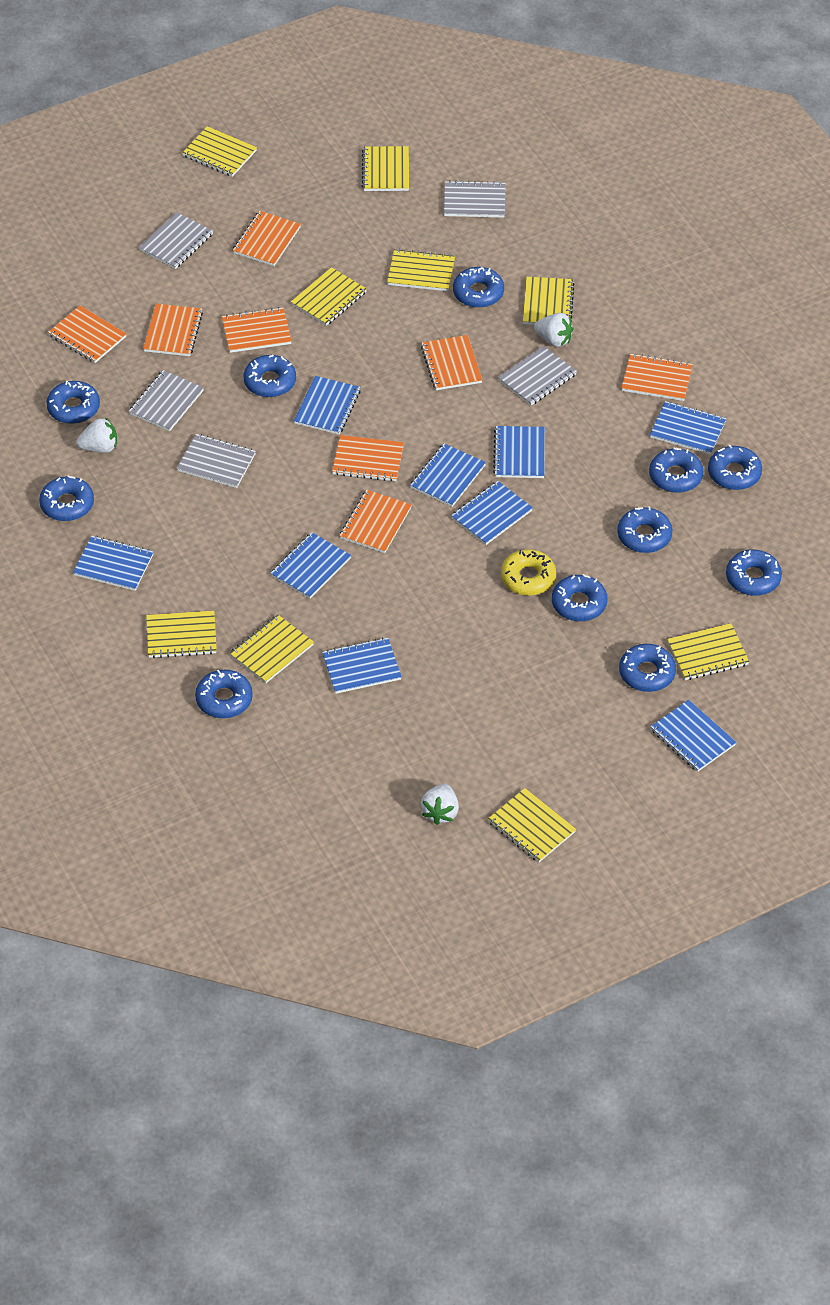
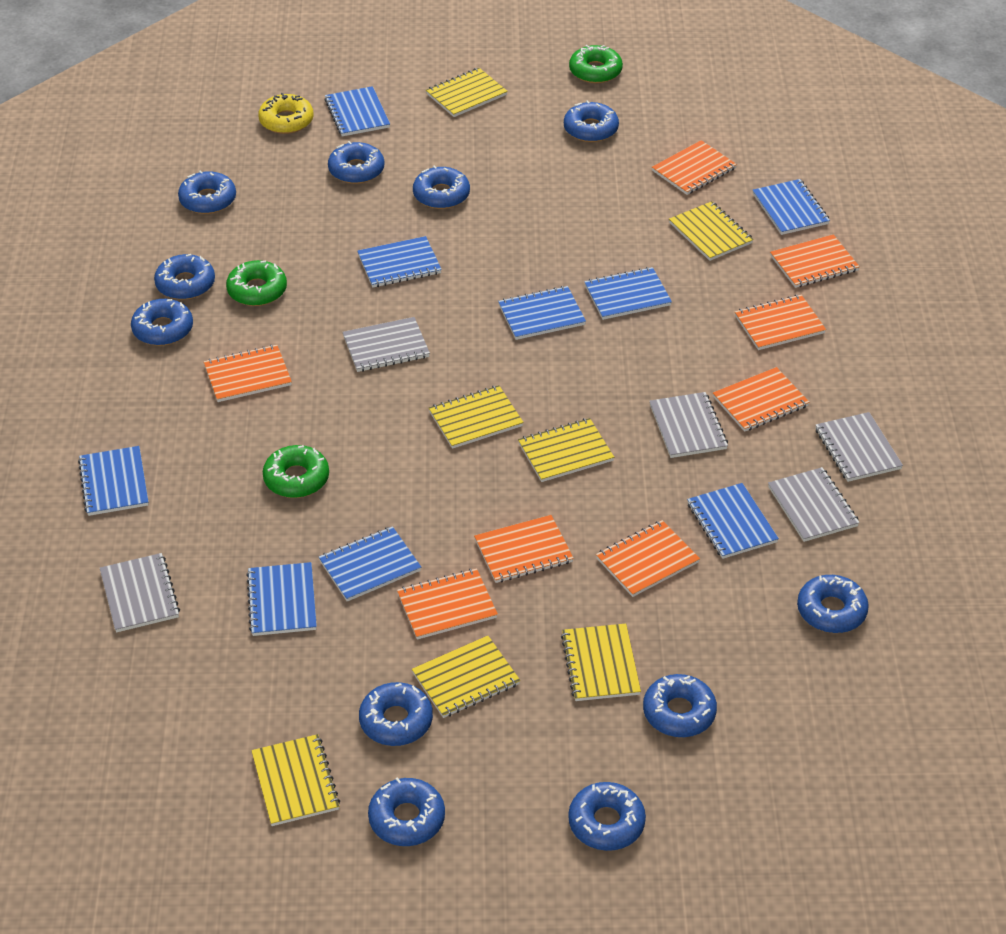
green donut: none = 0 -> [226,260,287,306] [263,445,329,498] [569,45,623,83] = 3
white strawberry: [76,417,117,453] [421,784,459,825] [534,313,574,347] = 3 -> none = 0
yellow notebook: [146,611,217,658] [182,126,257,177] [230,614,314,683] [291,267,367,326] [362,146,409,191] [387,249,455,291] [488,788,576,862] [523,277,575,325] [667,623,749,680] = 9 -> [251,734,340,826] [412,636,520,718] [426,68,508,117] [429,385,524,449] [518,418,614,482] [561,624,641,701] [669,201,754,261] = 7

